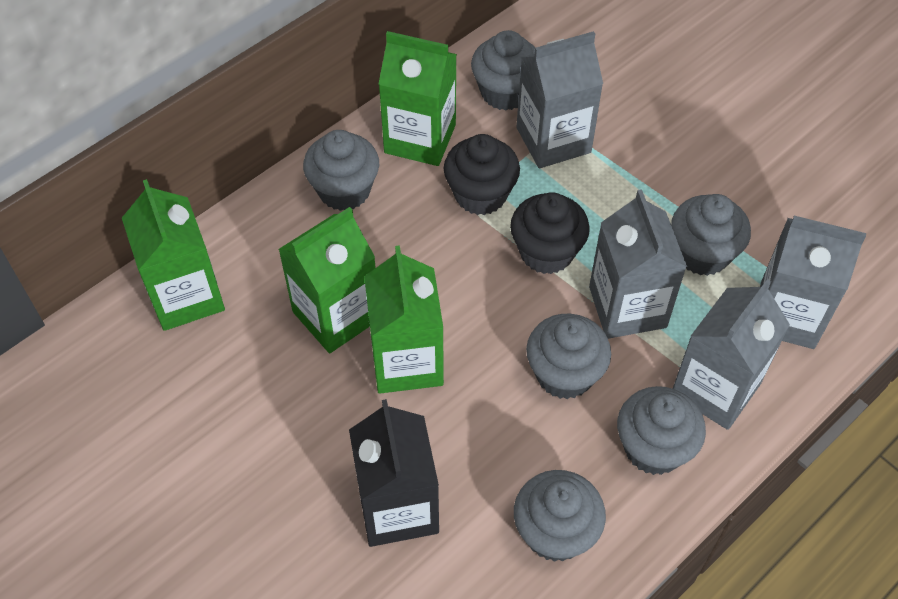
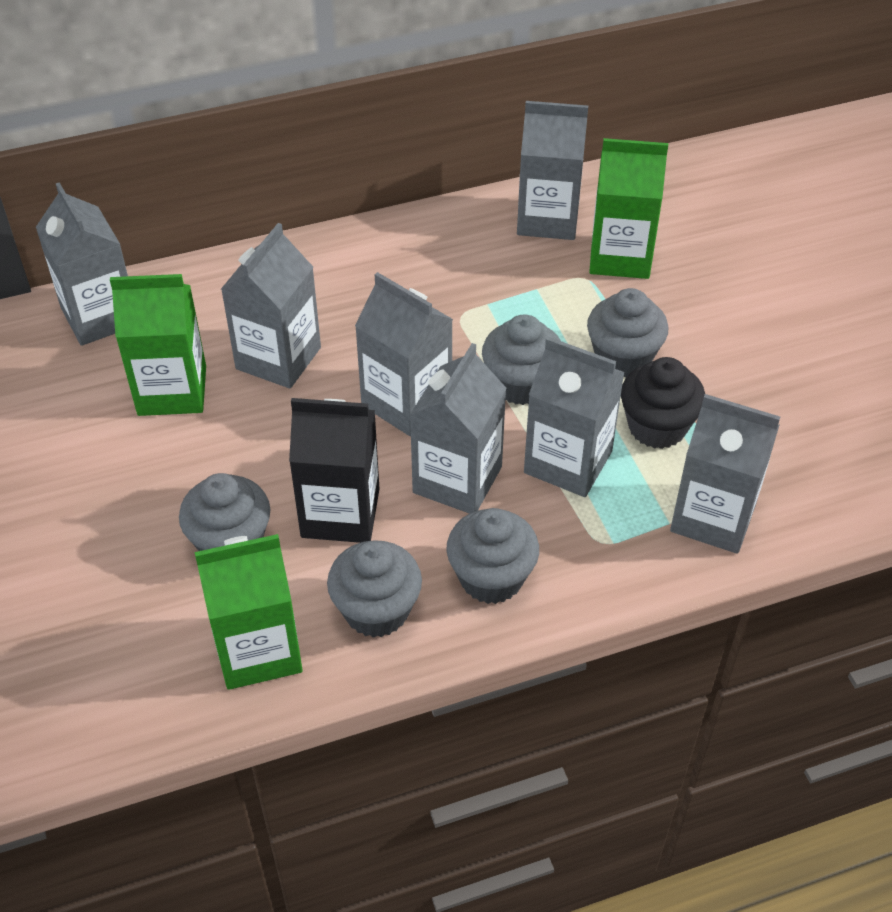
black cupcake: [444,134,520,215] [510,192,590,274] = 2 -> [621,357,705,449] = 1
green carton: [122,179,225,331] [278,207,376,353] [364,245,444,394] [379,31,457,166] = 4 -> [110,274,206,416] [195,534,303,690] [589,138,668,279] = 3
grey carton: [517,31,603,168] [589,189,687,339] [673,279,790,430] [760,216,866,349] = 4 -> [36,182,128,346] [221,223,321,388] [355,272,453,436] [410,343,507,514] [517,101,588,240] [524,337,625,497] [670,394,780,554] = 7
grey cupcake: [303,130,379,211] [471,30,536,111] [514,470,606,562] [526,314,611,399] [617,386,706,475] [671,194,751,276] = 6 -> [179,473,271,551] [327,540,422,638] [446,508,539,604] [482,314,561,405] [587,288,668,378] = 5

